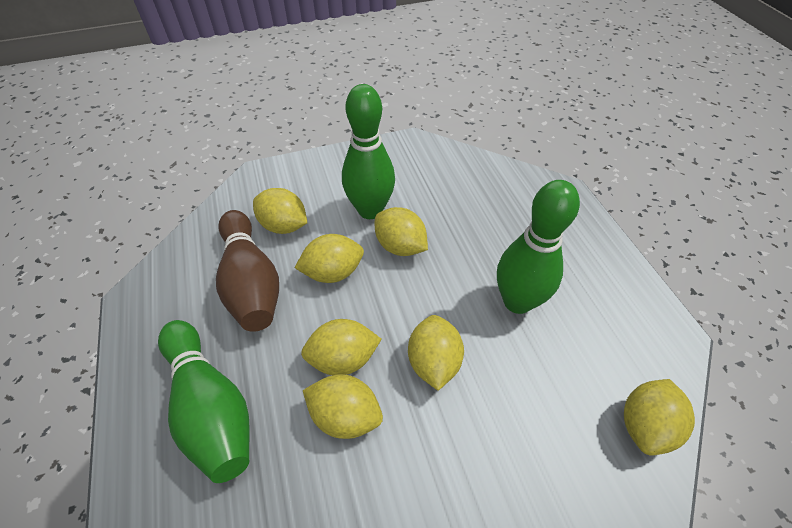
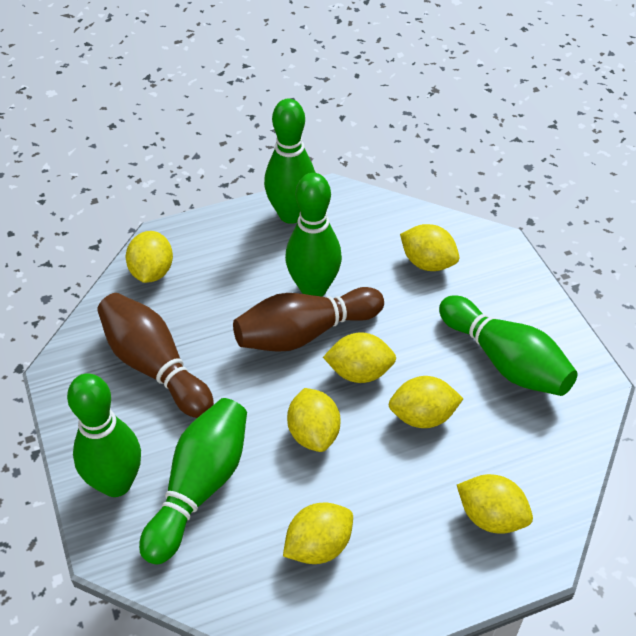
brown bowling pin: [216,210,279,332] = 1 -> [97,293,214,418] [233,287,384,352] = 2
green bowling pin: [158,320,250,483] [342,84,395,219] [497,180,580,314] = 3 -> [67,373,141,497] [139,398,247,565] [264,99,316,224] [285,173,342,297] [439,295,578,396] = 5

